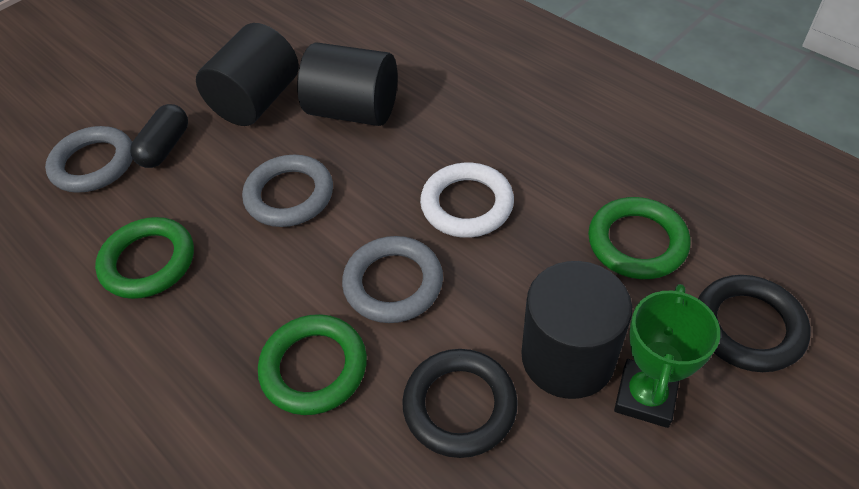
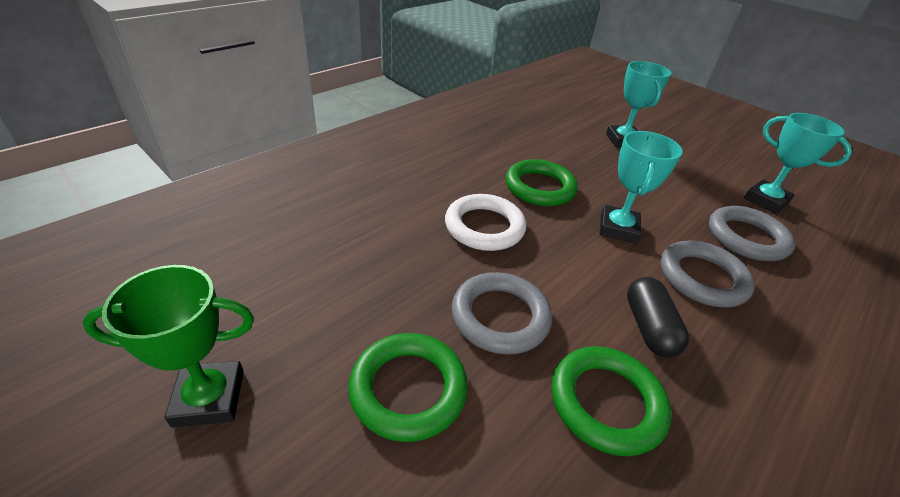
black cylinder: [196,23,299,126] [297,42,398,126] [521,261,632,399] = 3 -> none = 0
black ring: [402,349,518,458] [698,275,811,372] = 2 -> none = 0
turquoise trophy: none = 0 -> [599,131,683,244] [606,61,671,147] [744,113,852,214] = 3

